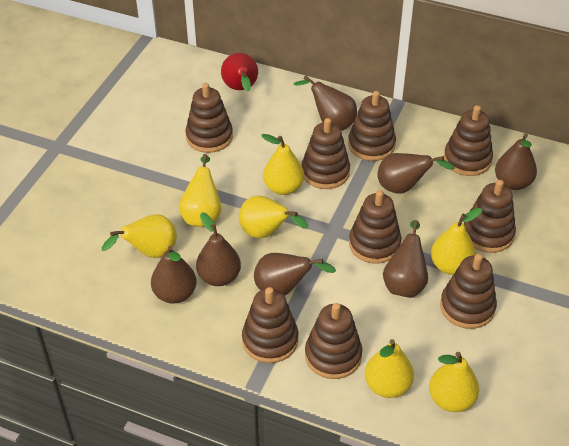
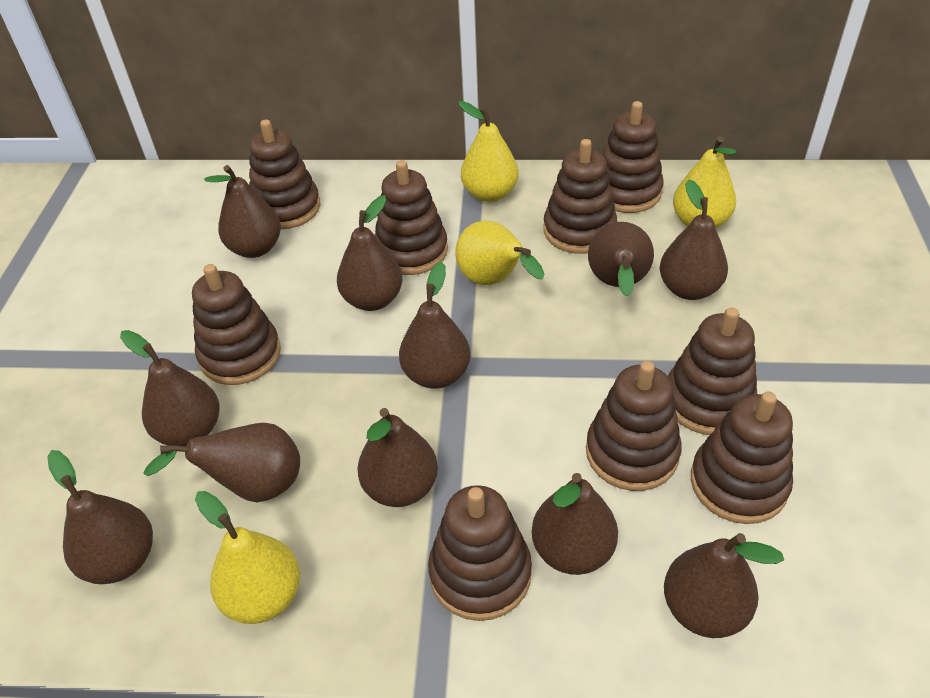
brown pear: [151,245,196,304] [196,212,241,286] [254,253,336,296] [294,75,357,131] [377,153,455,193] [383,220,428,298] [495,133,537,190] = 7 -> [47,450,153,584] [120,330,220,446] [143,423,300,502] [204,165,281,258] [337,195,403,311] [358,408,438,507] [399,262,471,389] [532,473,618,575] [588,222,654,296] [660,179,728,300] [664,533,784,638] = 11
red pear: [221,53,258,92] = 1 -> none = 0
yellow pear: [102,214,177,258] [179,154,221,227] [239,195,308,238] [261,134,304,195] [365,339,414,398] [429,352,479,412] [431,208,482,275] = 7 -> [195,491,300,624] [455,221,544,285] [458,101,519,202] [673,136,737,228] = 4

